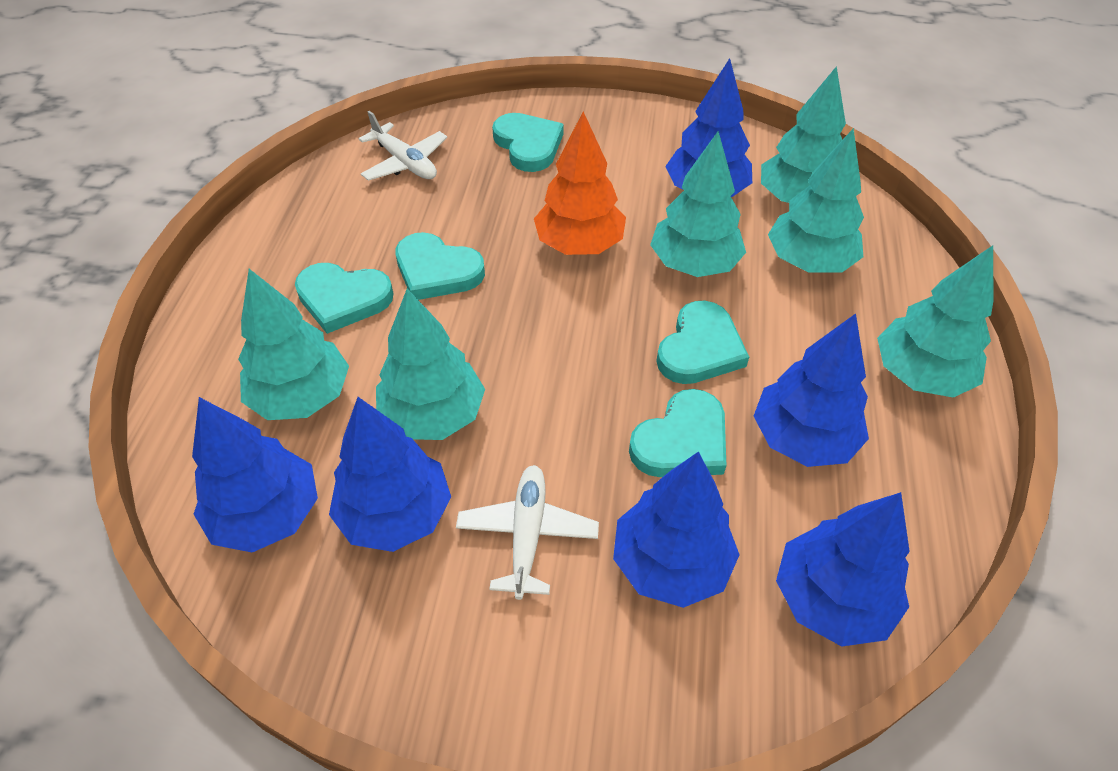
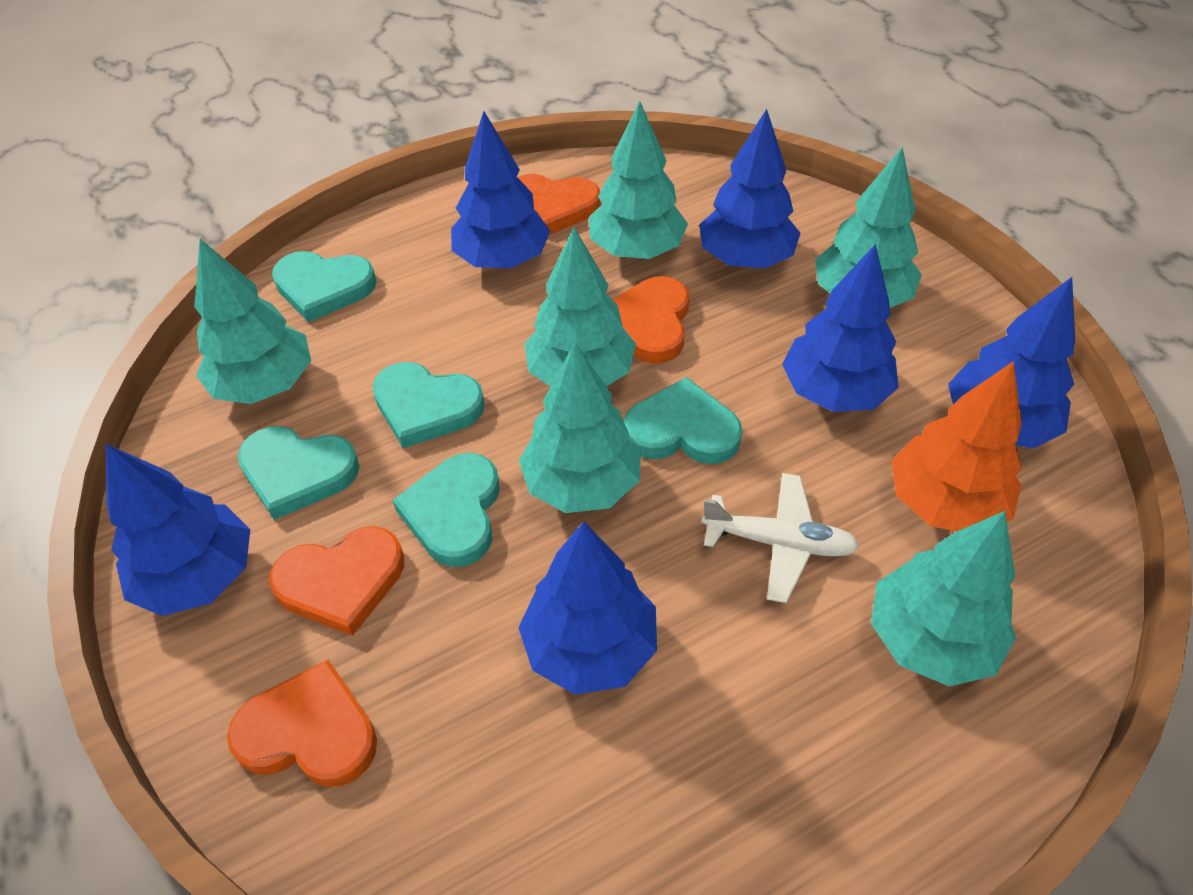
orange heart: none = 0 -> [227,659,377,787] [269,526,404,636] [517,174,601,235] [613,276,689,363] = 4
white plane: [359,111,447,181] [456,465,599,600] = 2 -> [701,473,860,603] = 1

